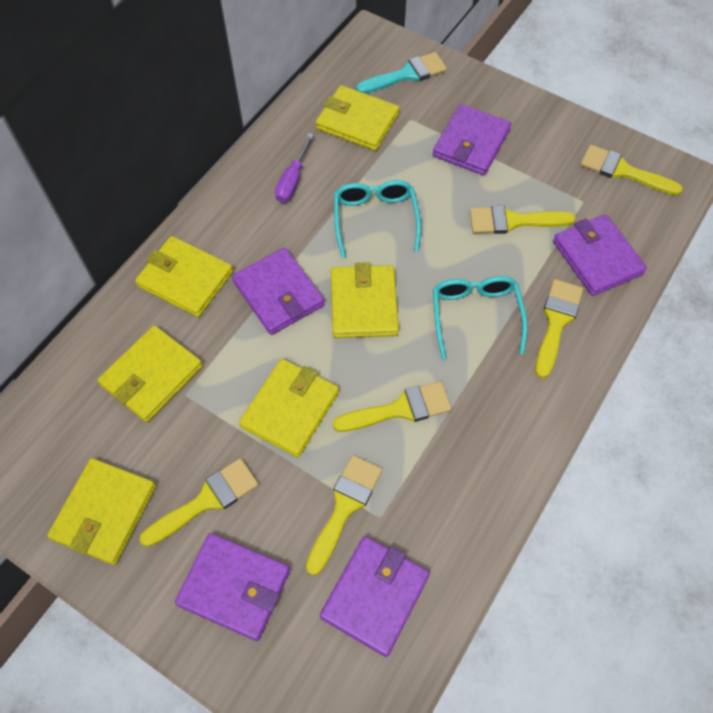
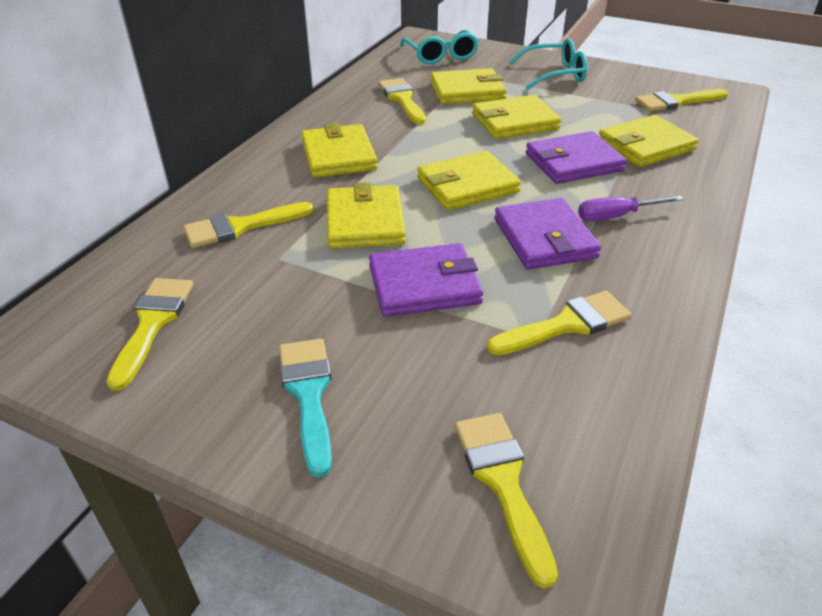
purple wallet: [175,533,290,641] [232,248,325,335] [320,536,430,657] [432,104,511,175] [553,214,647,296] = 5 -> [369,243,483,317] [494,198,601,270] [526,131,627,184] = 3

